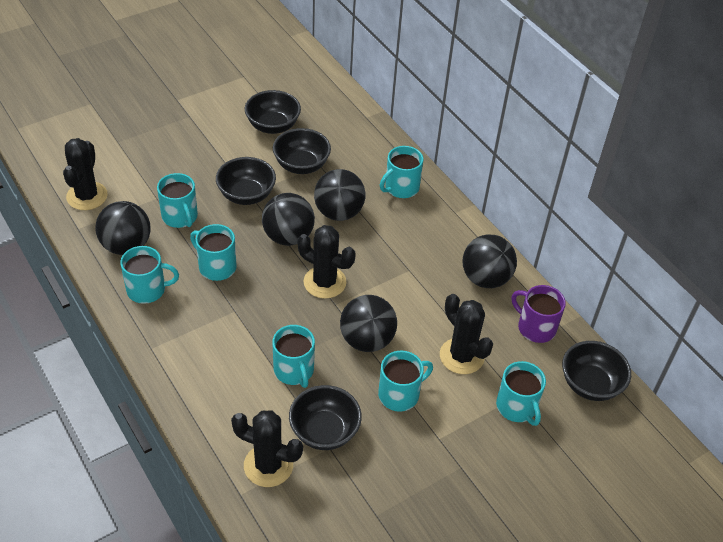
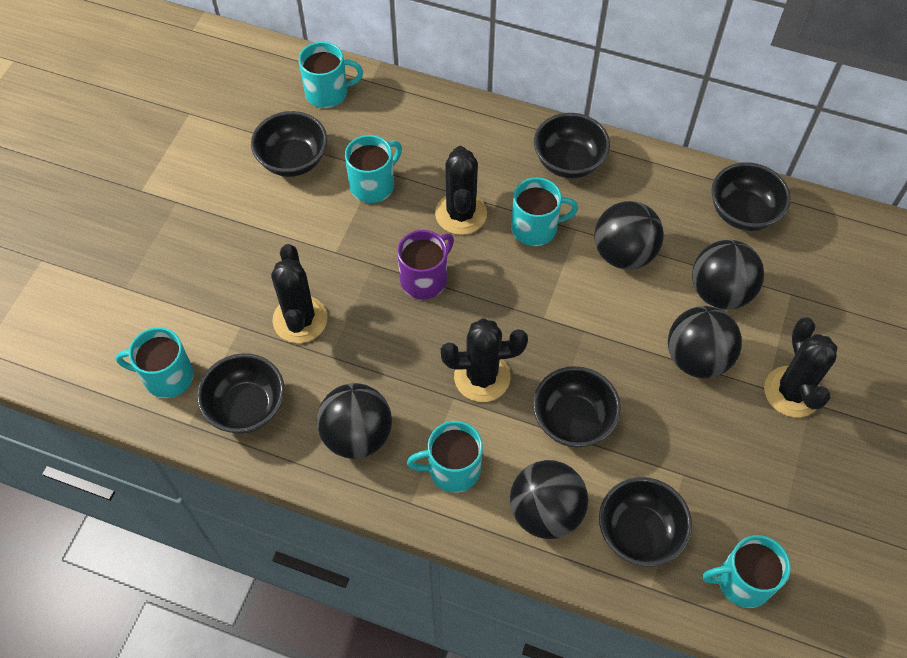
black bowl: [216,157,276,205] [245,90,301,134] [273,128,331,174] [289,385,362,450] [562,341,631,401] = 5 -> [197,353,285,434] [251,111,327,177] [533,366,621,447] [534,113,610,178] [599,477,692,567] [711,162,791,231] = 6
turquoise mug: [120,246,179,304] [157,173,198,228] [190,224,237,281] [272,325,315,388] [378,350,433,412] [380,146,423,198] [496,361,546,426] = 7 -> [116,327,194,398] [299,42,363,108] [345,135,402,203] [407,421,483,493] [511,177,578,246] [702,535,791,608] = 6

